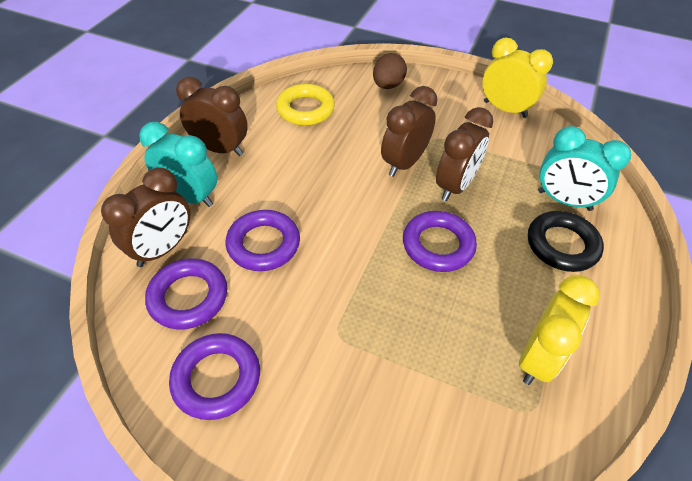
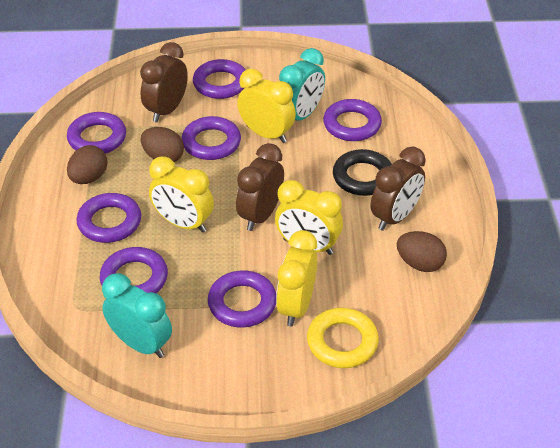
brown clock: [101,167,190,267] [176,77,248,156] [381,86,438,177] [436,107,493,201] = 4 -> [140,42,188,122] [236,143,284,231] [371,147,426,231] = 3
brown egg: [373,53,407,89] = 1 -> [67,145,107,184] [141,127,184,162] [397,231,447,272] = 3
purple ring: [145,258,227,330] [169,333,260,420] [225,210,300,271] [403,211,477,272] = 4 -> [67,112,126,154] [77,193,141,243] [100,247,168,293] [182,116,241,160] [193,59,245,99] [208,270,276,328] [323,99,382,141] = 7
yellow clock: [483,38,553,118] [519,275,600,385] = 2 -> [149,156,214,233] [237,69,296,143] [275,180,343,255] [276,230,317,326] = 4

